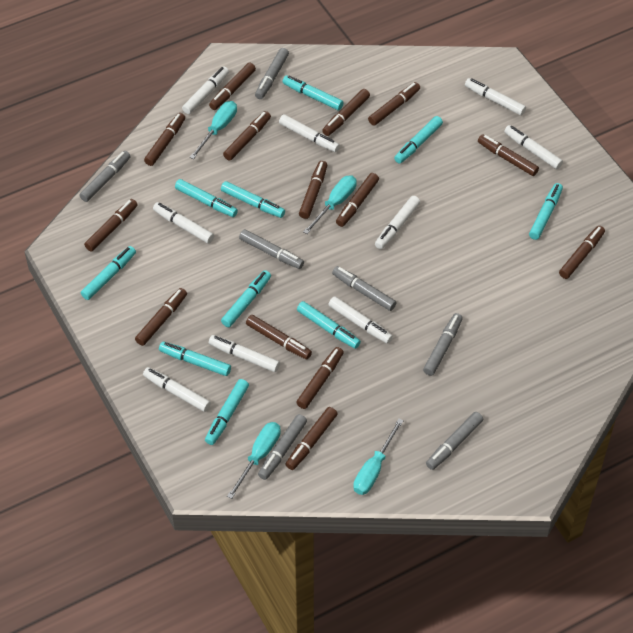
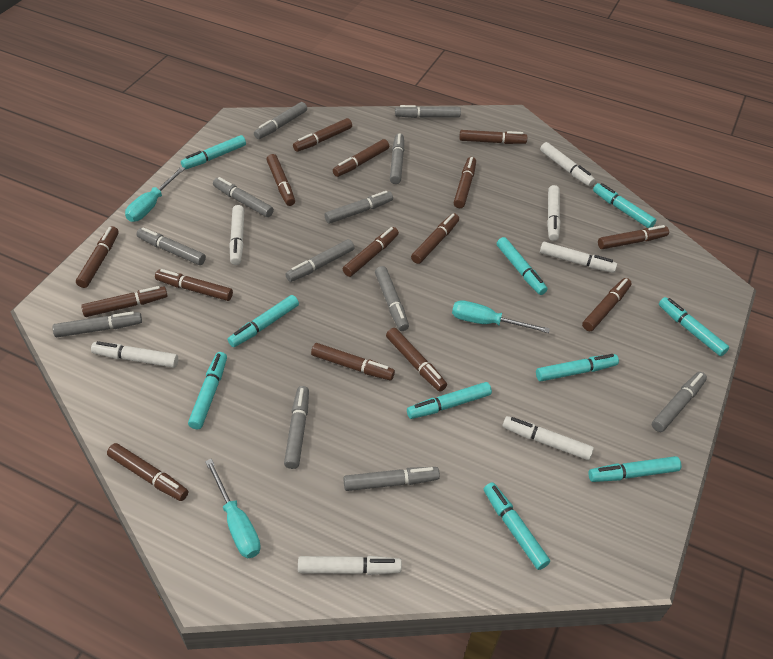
brown marker: [84,199,138,251] [135,288,187,346] [144,113,185,166] [209,63,256,110] [223,111,271,161] [246,315,312,359] [285,407,338,470] [296,347,344,409] [299,161,327,219] [322,89,370,136] [336,173,379,227] [368,82,420,126] [478,134,539,176] [559,226,605,279] = 14 -> [76,226,119,288] [81,286,168,317] [107,443,188,501] [155,269,233,301] [266,154,295,206] [293,118,352,152] [311,343,395,380] [333,139,389,177] [343,227,399,277] [386,328,447,392] [411,213,459,264] [453,157,476,208] [459,130,527,144] [582,278,632,331] [598,225,669,249] = 15
grey marker: [79,151,131,202] [239,229,304,269] [255,48,289,99] [258,414,307,480] [332,266,397,311] [423,313,463,376] [426,412,483,470] = 7 -> [53,311,142,337] [137,227,206,265] [213,177,274,217] [254,102,307,139] [284,386,309,469] [285,239,354,282] [325,191,393,224] [344,467,440,491] [375,266,409,331] [390,133,404,184] [395,105,461,118] [652,372,707,432] = 12
turquoise screwdriver: [189,101,237,159] [227,422,281,499] [303,175,357,234] [353,419,404,495] = 4 -> [125,167,185,222] [205,459,261,558] [452,300,550,333] = 3
white marker: [143,367,211,412] [153,202,214,244] [182,66,229,114] [209,335,280,372] [279,114,340,152] [328,296,393,344] [375,196,420,249] [465,78,526,116] [504,125,563,169] = 9 -> [91,341,178,368] [229,205,244,265] [298,556,402,575] [503,416,594,460] [540,142,595,186] [540,242,617,273] [547,185,561,241] = 7

